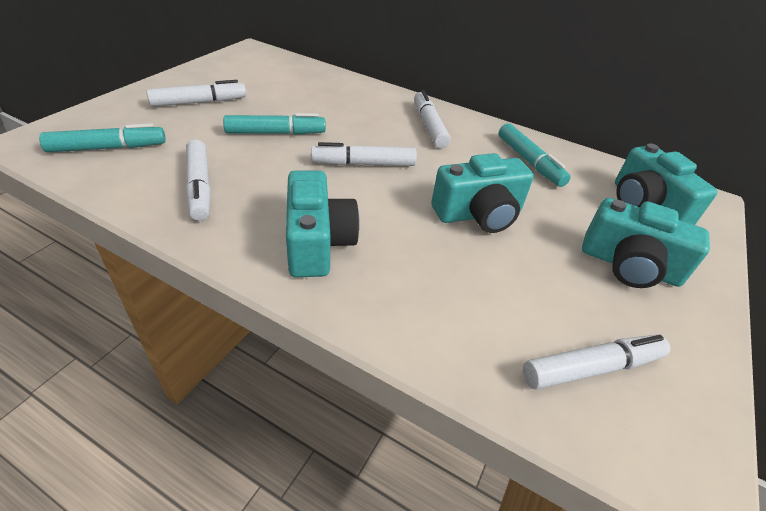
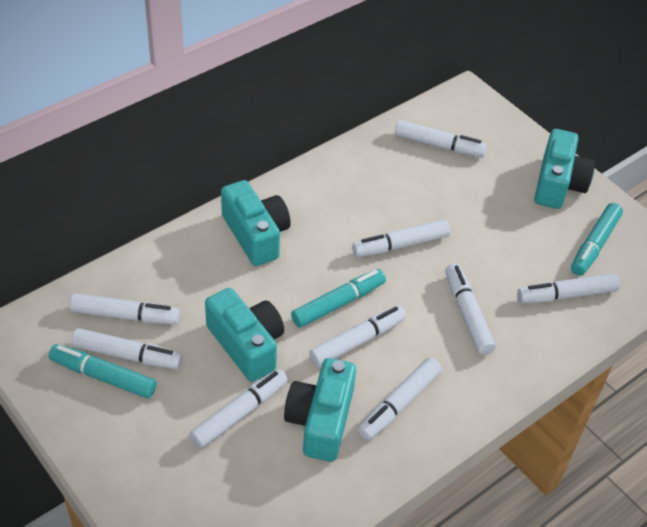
white marker: [146,80,246,107] [185,140,211,221] [311,142,417,166] [414,90,451,148] [523,335,670,390] = 5 -> [70,293,180,324] [71,328,183,369] [190,369,287,449] [309,305,406,367] [352,219,450,257] [358,358,442,441] [395,120,487,157] [445,264,496,355] [517,273,620,304] = 9

